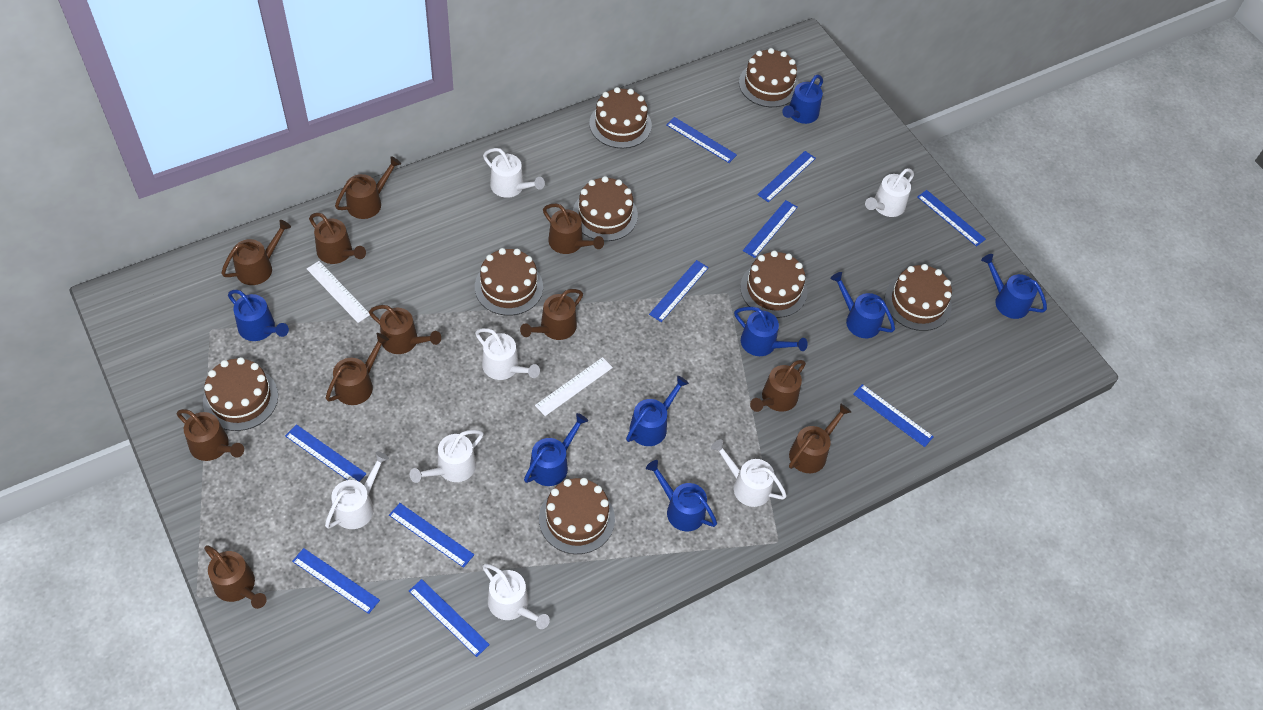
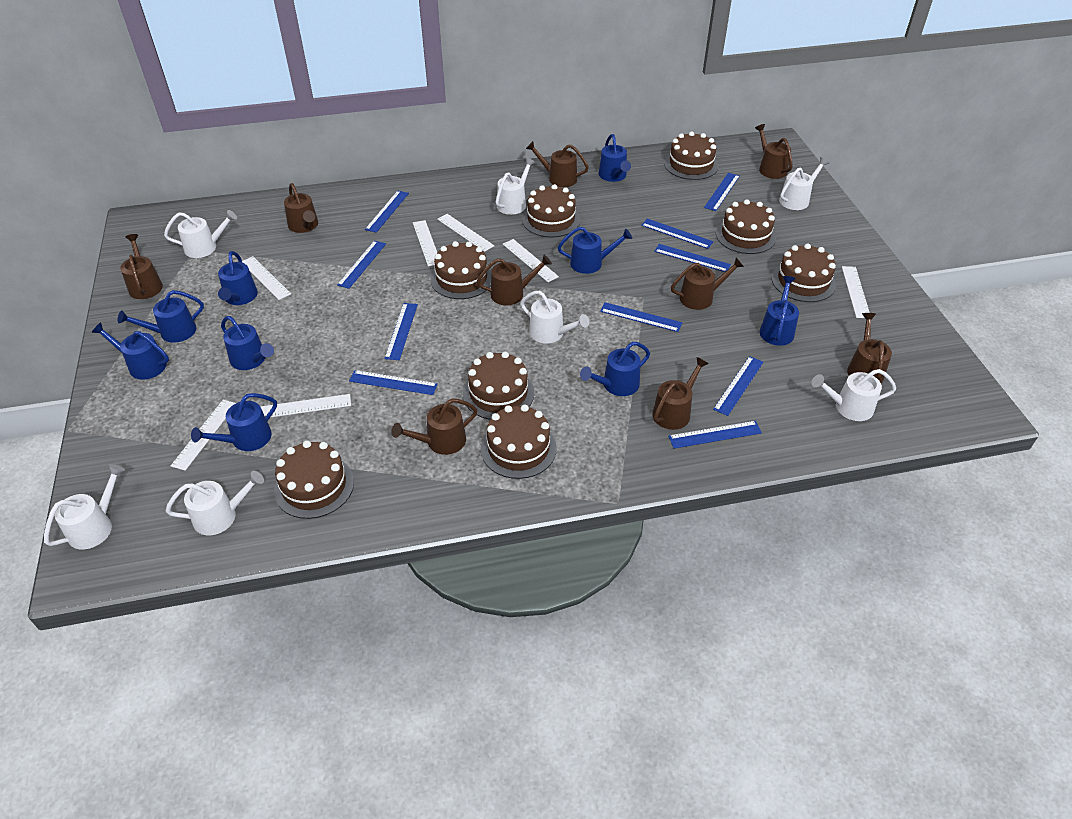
blue watering can: [228,290,289,341] [524,413,588,486] [626,376,689,446] [646,460,717,531] [734,307,808,356] [782,75,823,124] [830,272,895,338] [981,254,1047,319] = 8 -> [91,322,169,380] [118,290,204,343] [191,393,277,451] [218,251,258,305] [221,316,274,370] [558,227,632,274] [580,342,650,396] [599,134,631,182] [759,276,799,346] = 9
brown watering can: [177,409,244,461] [204,545,267,609] [221,220,291,285] [309,213,366,264] [326,333,389,405] [335,156,401,219] [369,305,441,354] [520,289,583,340] [543,204,604,254] [750,360,806,412] [789,403,851,473] = 11 -> [120,234,163,299] [284,183,318,233] [392,399,477,455] [476,255,552,305] [526,141,589,187] [652,357,709,430] [671,258,744,310] [755,124,793,179] [847,313,892,383] = 9
white ruler: [307,261,370,323] [535,357,613,416] = 2 -> [171,400,236,471] [242,256,291,300] [261,394,351,418] [413,220,437,266] [437,214,494,252] [503,239,559,282] [842,266,870,318] = 7

